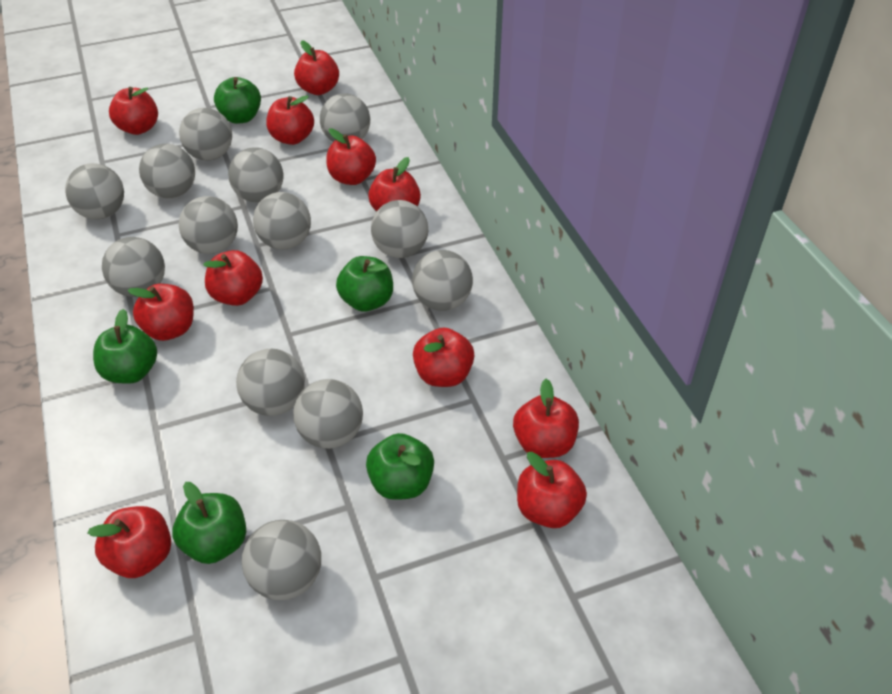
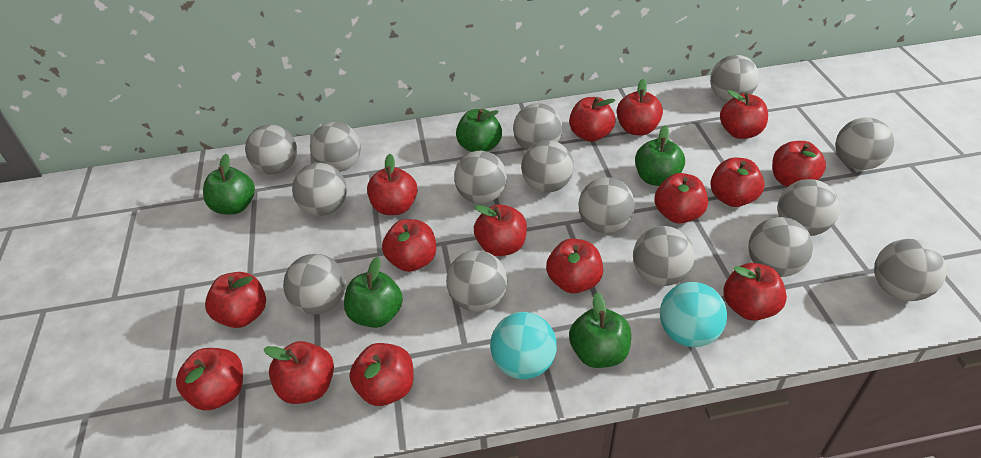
grey ball: [65,163,124,219] [102,237,165,297] [139,144,195,199] [179,108,232,161] [179,196,238,254] [228,147,283,203] [236,349,305,416] [242,520,321,600] [253,192,311,250] [293,379,363,449] [320,93,370,142] [371,200,428,258] [412,250,473,311] = 13 -> [245,125,297,175] [283,254,346,315] [292,163,347,216] [310,122,361,172] [446,250,507,312] [454,151,507,204] [513,103,562,150] [521,140,574,193] [579,177,635,233] [633,226,695,286] [710,55,759,101] [748,217,813,277] [777,179,840,236] [836,117,894,170] [874,239,947,301] = 15
red apple: [87,506,171,578] [109,87,158,135] [127,284,194,341] [203,250,263,306] [266,95,314,145] [294,40,339,95] [326,128,376,185] [368,157,421,212] [413,328,474,387] [513,379,579,458] [517,452,587,528] = 11 -> [176,348,243,411] [205,272,266,328] [264,341,334,404] [349,343,414,406] [367,154,417,215] [382,219,436,272] [474,204,527,256] [546,239,603,293] [569,97,615,142] [617,79,663,135] [654,173,708,224] [710,157,765,207] [720,90,768,139] [723,263,787,321] [772,141,826,187] = 15
turquoise ball: none = 0 -> [490,312,557,379] [660,282,727,347] = 2

